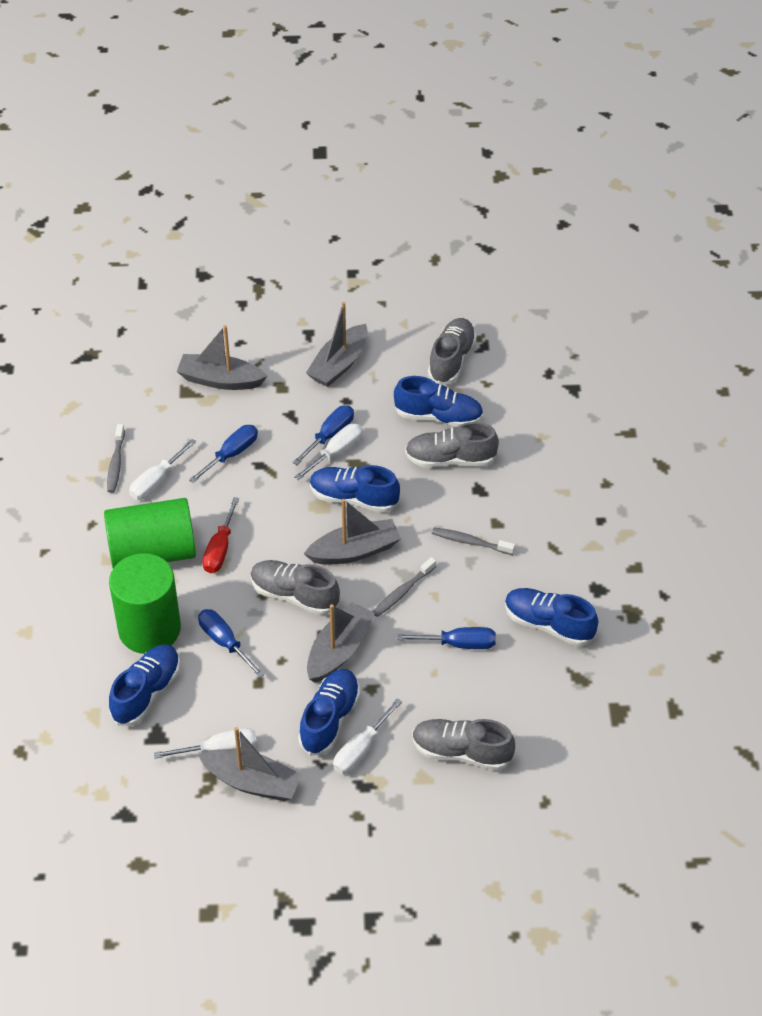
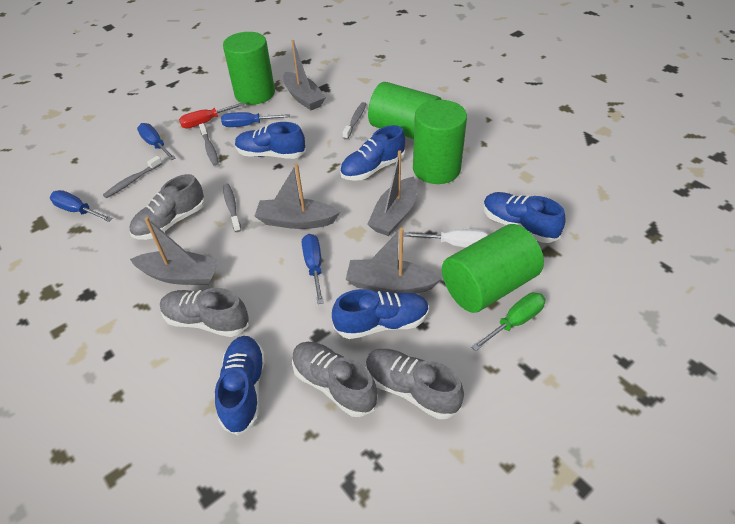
green cylinder: [104,498,196,568] [109,553,181,654] = 2 -> [223,32,275,105] [368,82,442,139] [413,100,467,184] [442,224,544,313] = 4
green screwdriver: none = 0 -> [471,292,545,351] = 1
grey toothbrush: [107,424,125,493] [373,557,436,617] [432,528,515,555] = 3 -> [103,156,162,198] [199,123,219,166] [223,184,241,232] [343,102,366,140] = 4
white screwdriver: [129,439,196,500] [154,728,257,759] [294,423,363,480] [333,698,402,774] = 4 -> [403,229,489,247] = 1

